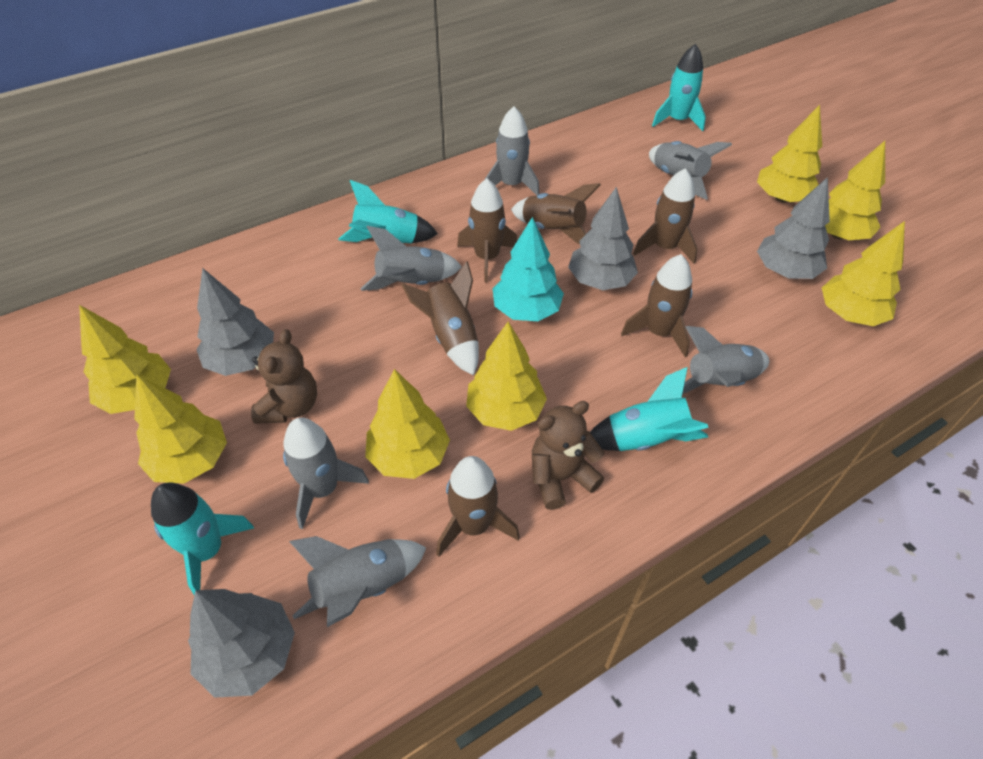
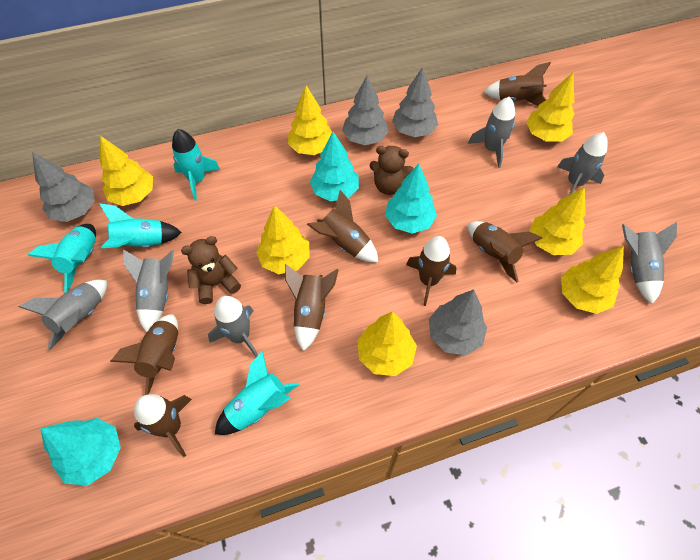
brown rocket: [401,261,479,375] [436,456,520,557] [457,179,518,282] [511,183,601,244] [621,254,692,357] [633,168,698,264] = 6 -> [110,314,178,395] [134,394,192,457] [285,264,339,351] [307,190,378,263] [406,236,456,306] [468,221,542,282] [484,62,551,106] = 7
turquoise tree: [493,217,564,321] = 1 -> [40,418,121,486] [310,132,359,201] [385,164,437,234] = 3

